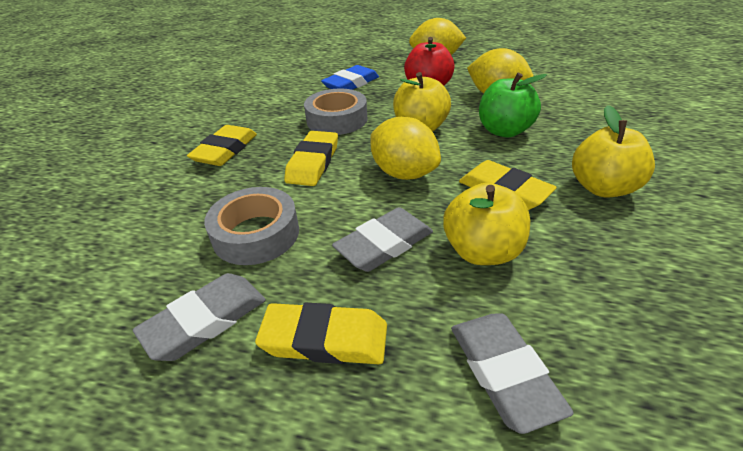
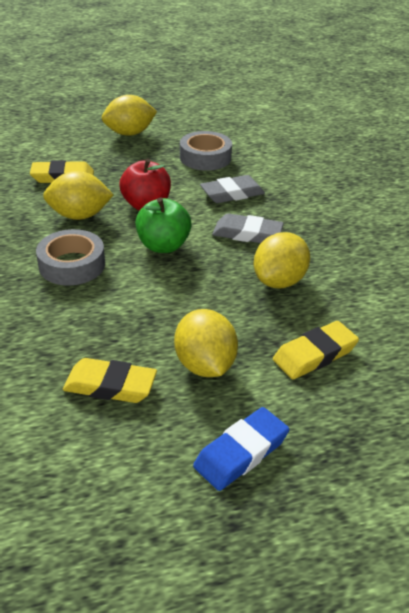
grey eraser: [133,273,266,361] [332,207,433,272] [451,313,574,434] = 3 -> [200,175,265,203] [212,214,284,243] = 2
yellow apple: [393,72,451,132] [443,183,530,265] [572,105,655,197] = 3 -> none = 0
yellow eraser: [187,125,257,166] [255,303,387,364] [284,131,338,186] [459,160,557,210] = 4 -> [30,160,94,183] [63,358,157,403] [273,321,359,379] = 3
yellow lemon: [371,117,441,180] [409,18,466,55] [467,48,534,93] = 3 -> [43,171,114,220] [102,95,157,136] [174,309,238,377] [254,232,310,288] = 4

